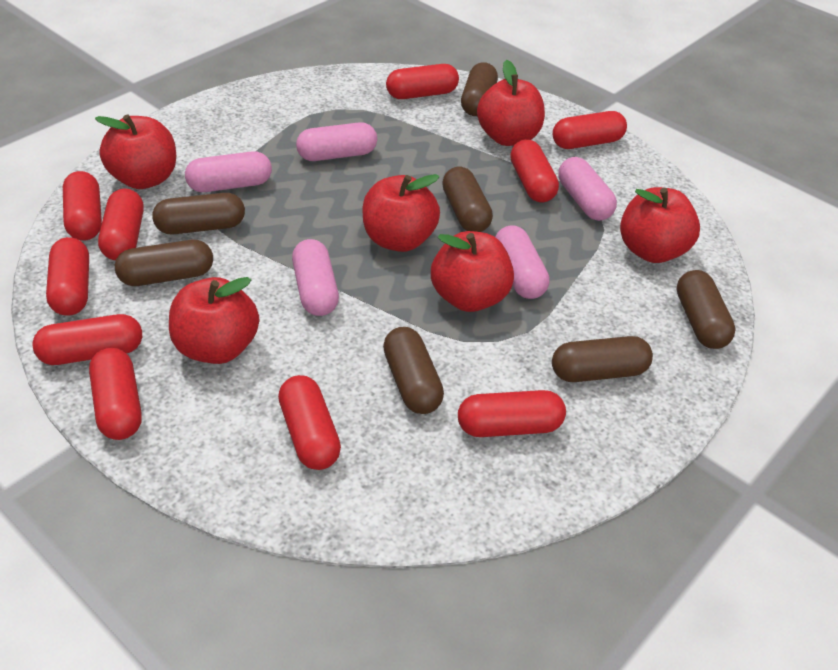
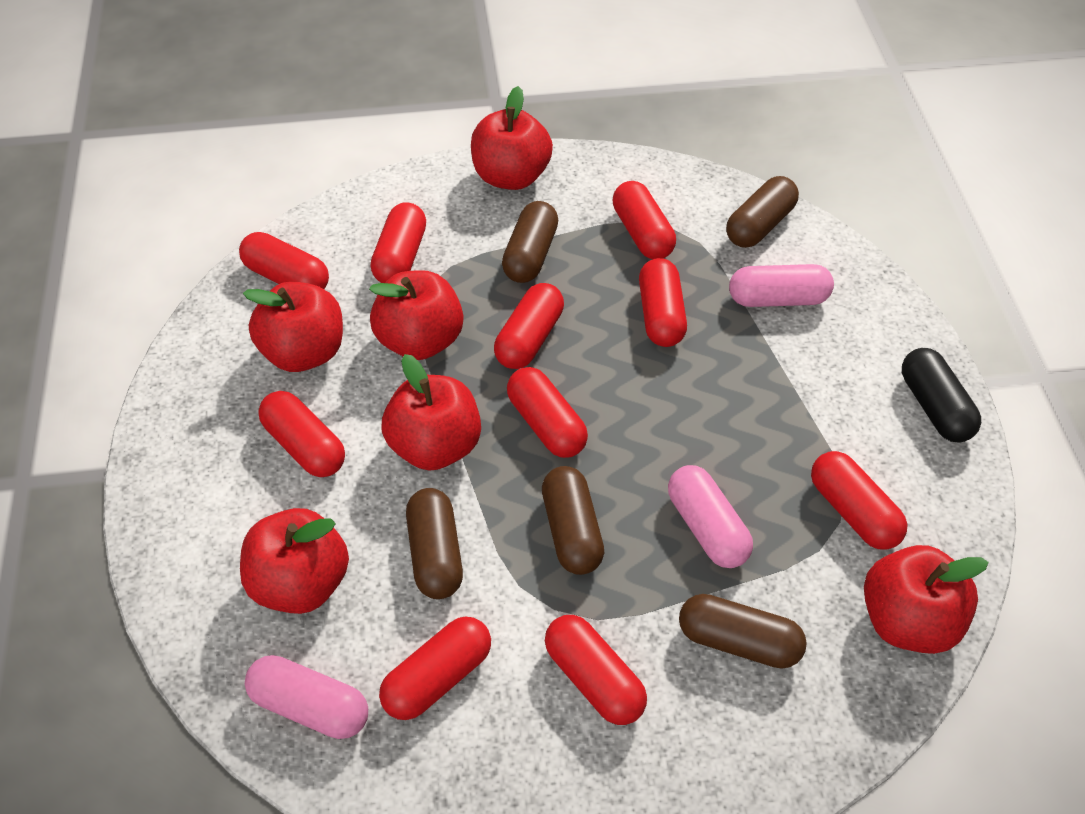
black capsule: none = 0 -> [902,348,981,443] = 1
brown capsule: [115,240,213,286] [152,193,245,235] [383,327,444,414] [442,167,493,232] [461,62,498,116] [552,336,653,382] [677,270,736,349] = 7 -> [406,488,463,599] [502,201,558,283] [542,466,604,575] [679,594,807,668] [726,176,799,248] = 5
pink capsule: [185,151,272,192] [292,239,339,316] [296,122,377,161] [495,225,550,299] [558,157,617,221] = 5 -> [245,655,368,739] [668,465,753,568] [729,264,834,307] = 3

